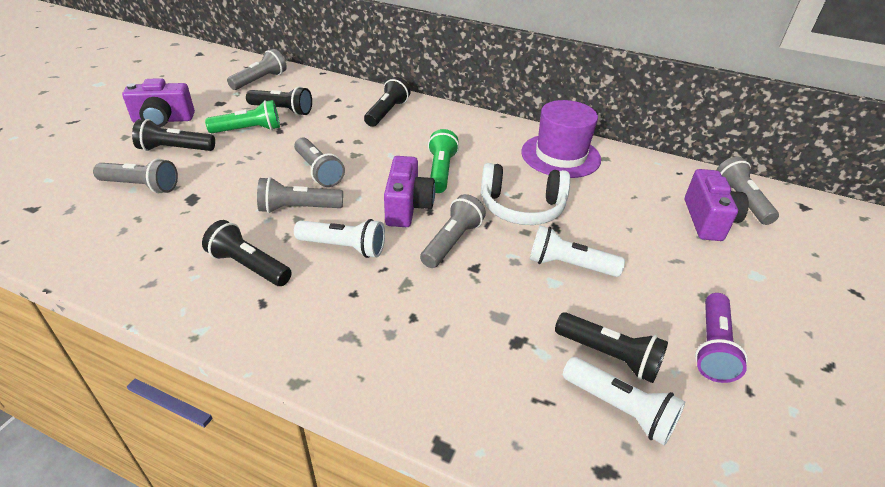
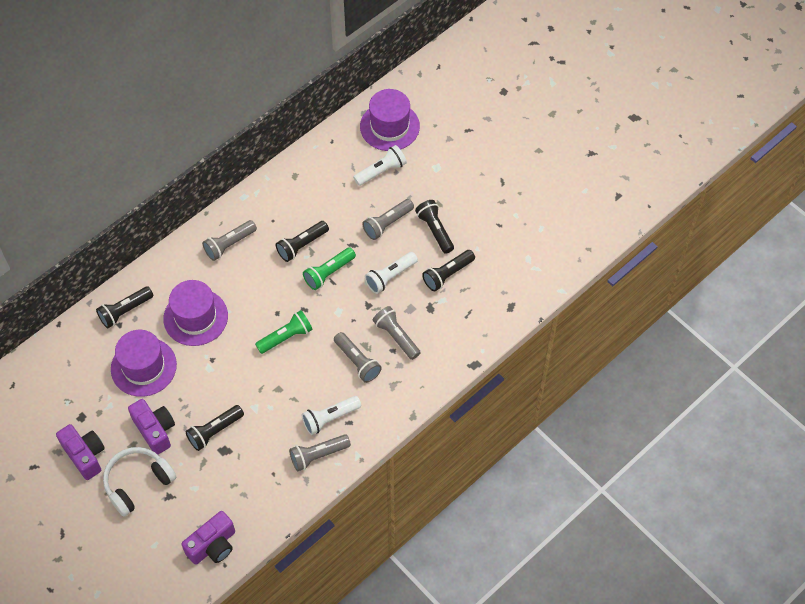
grey flashlight: [93,158,178,193] [227,49,287,90] [257,177,343,213] [294,137,345,187] [420,194,486,268] [716,157,779,225] = 6 -> [202,220,257,261] [289,434,351,471] [334,332,382,383] [362,199,414,240] [373,306,421,360] = 5
purple flashlight: [695,293,748,383] = 1 -> none = 0
purple hat: [521,100,601,178] = 1 -> [111,330,177,397] [163,280,228,346] [360,89,420,151] = 3

